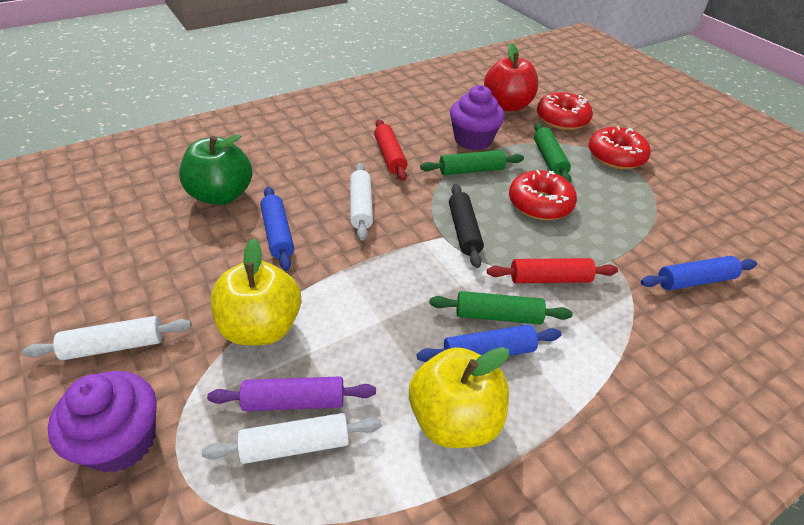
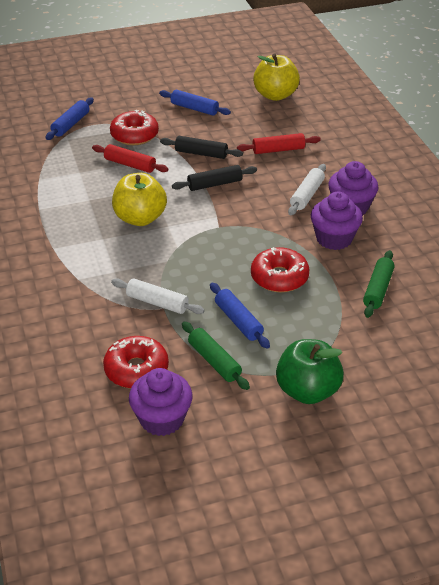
black rolling pin: [449,184,484,268] = 1 -> [160,136,243,159] [172,165,257,191] = 2
green rolling pin: [420,150,524,175] [429,291,573,325] [534,122,571,183] = 3 -> [182,321,250,390] [363,250,395,318] = 2
purple cupcake: [48,371,157,473] [450,85,505,150] = 2 -> [129,368,192,436] [311,191,363,250] [328,161,378,216] = 3
purple rolling pin: [207,376,376,411] = 1 -> none = 0
red apple: [484,43,538,111] = 1 -> none = 0
white rolling pin: [22,316,192,360] [202,413,382,464] [350,163,373,241] = 3 -> [111,279,205,314] [288,164,326,215] = 2

